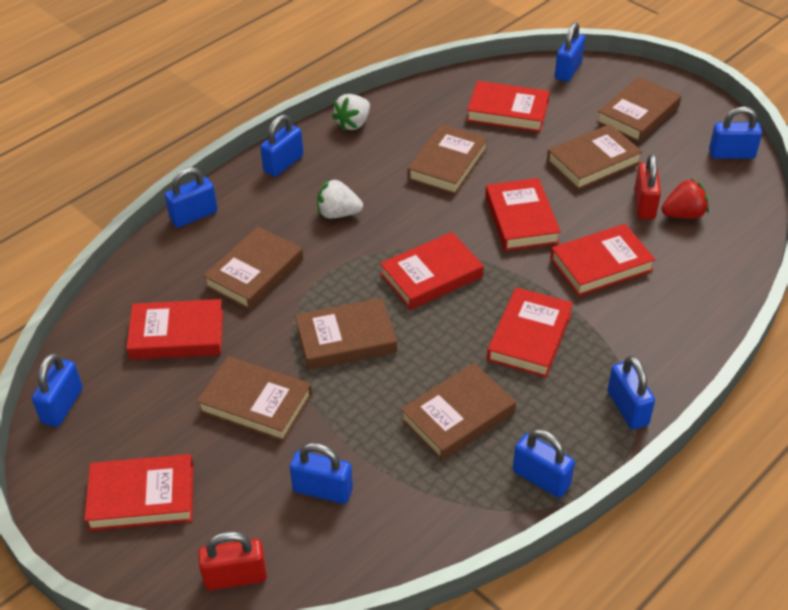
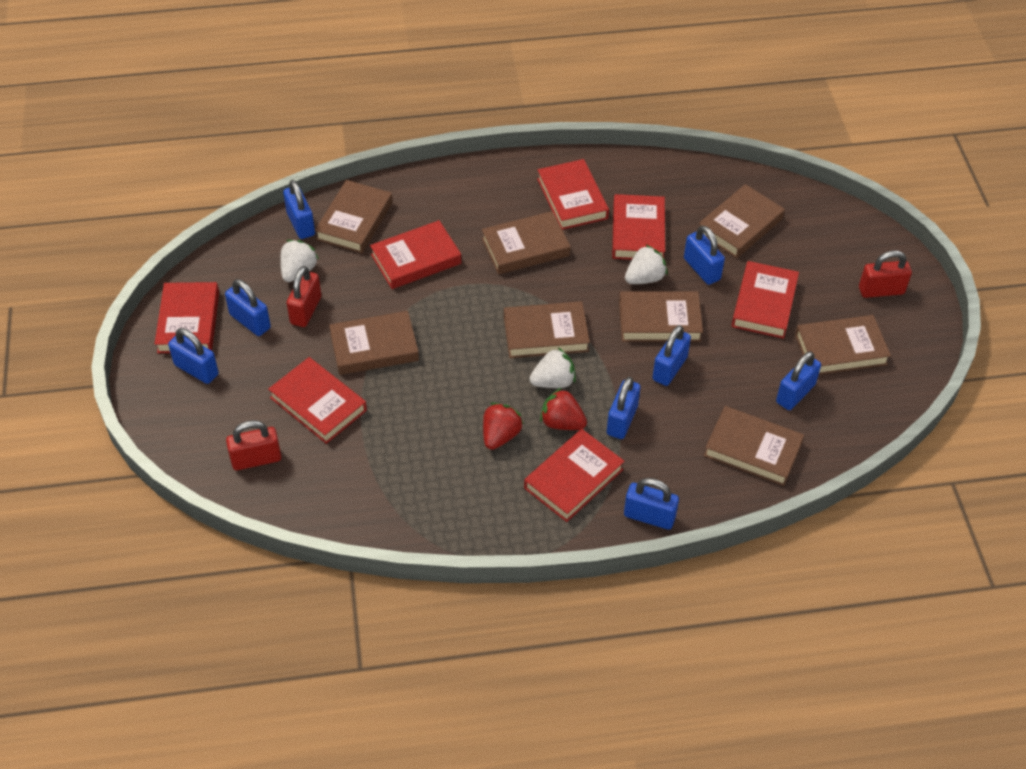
brown book: [197,356,312,442] [203,227,303,310] [295,298,397,370] [401,363,516,461] [407,124,488,195] [547,124,643,190] [597,77,681,142] = 7 -> [315,180,393,253] [329,311,419,375] [482,211,571,274] [504,302,590,358] [619,291,703,342] [699,184,785,258] [704,406,804,486] [795,315,891,375] = 8
red padlock: [198,531,267,590] [634,154,661,219] = 2 -> [226,420,282,470] [287,266,321,327] [859,250,912,298] = 3
red strawberry: [661,179,709,219] = 1 -> [483,403,524,450] [540,388,587,430] = 2
white strawberry: [317,178,363,219] [332,94,370,131] = 2 -> [280,240,319,282] [530,347,576,388] [625,245,668,284] = 3

